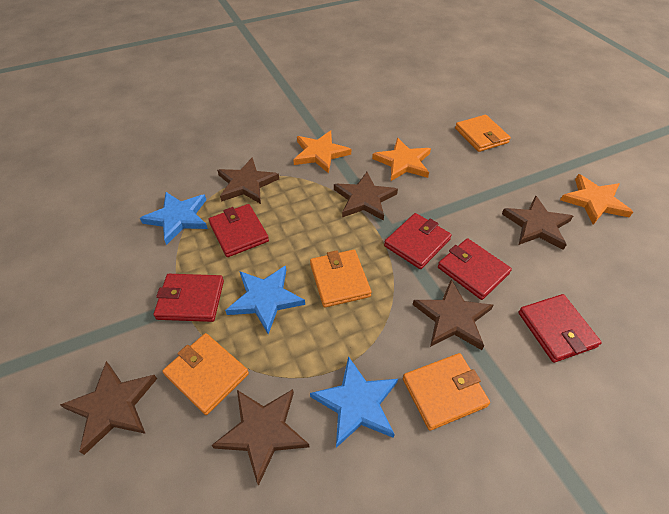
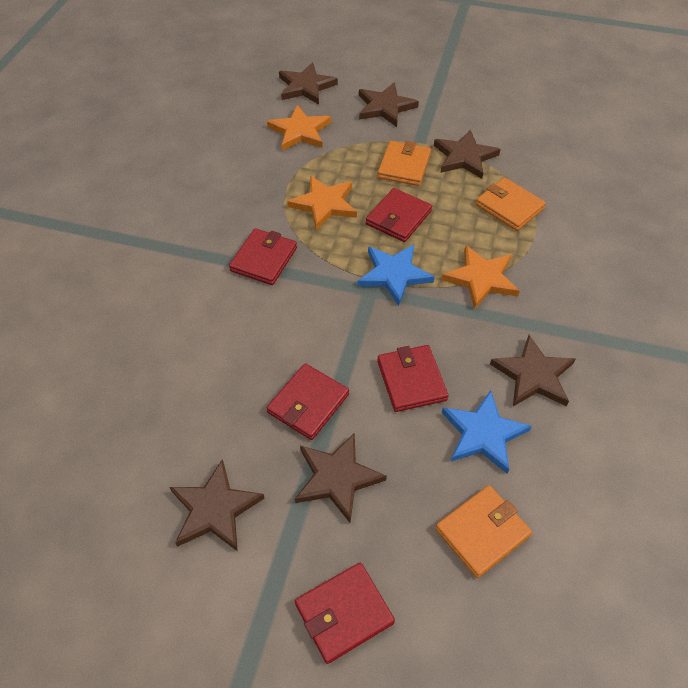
blue star: [140,192,208,245] [225,265,305,334] [310,356,398,448] = 3 -> [357,244,435,306] [442,390,532,473] = 2
orange wallet: [163,333,249,415] [310,250,372,308] [403,353,490,431] [455,115,511,152] = 4 -> [377,141,431,186] [435,485,532,578] [476,178,546,231] = 3

